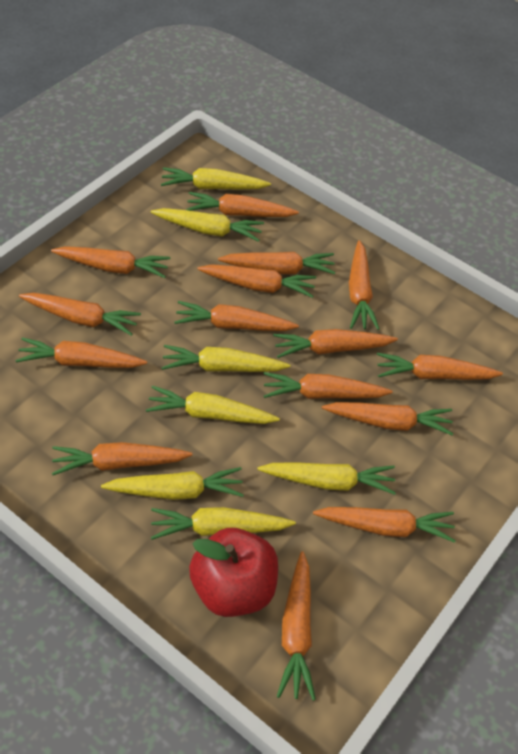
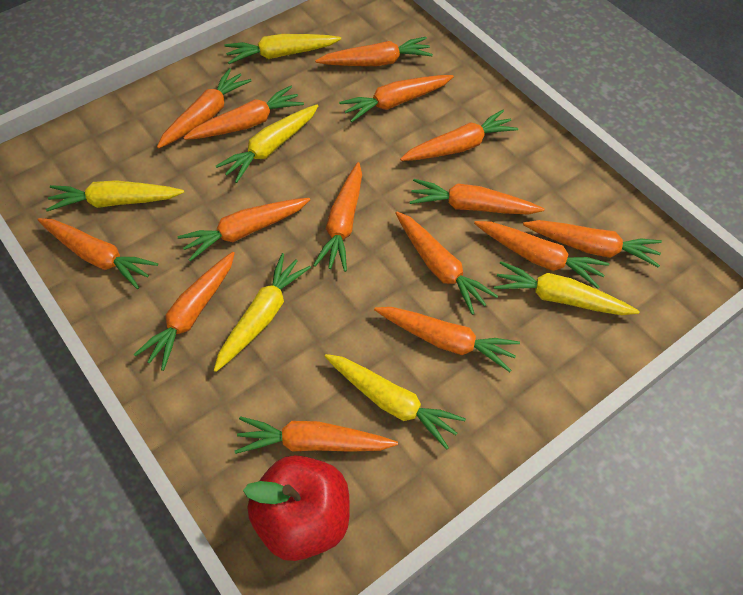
yellow carrot: [101,467,244,500] [146,386,280,424] [150,208,264,242] [151,507,296,540] [161,167,271,190] [161,345,290,372] [258,463,396,495] = 7 -> [46,180,184,212] [214,253,311,372] [216,104,318,183] [225,34,341,64] [324,354,466,450] [494,261,640,315] = 6

